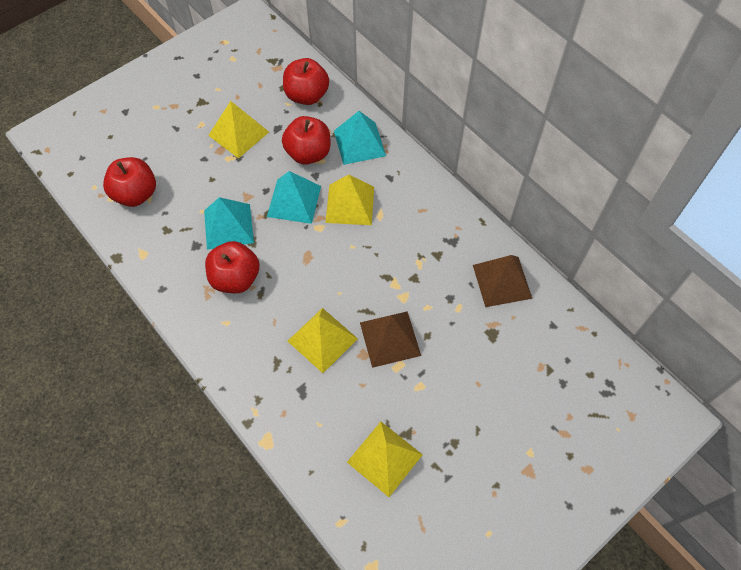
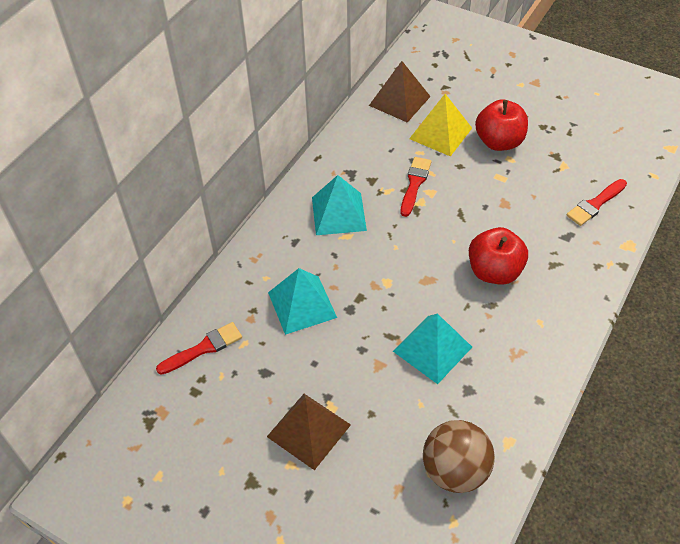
brown ball: none = 0 -> [423,420,495,493] = 1
red apple: [103,157,156,207] [205,241,259,293] [282,116,330,165] [283,58,329,105] = 4 -> [469,227,528,285] [475,99,528,151] = 2
red brush: none = 0 -> [156,322,242,375] [401,157,432,217] [566,179,627,226] = 3
yellow pyramid: [208,101,269,158] [288,308,358,373] [325,175,374,225] [347,422,423,497] = 4 -> [409,94,472,157] = 1

